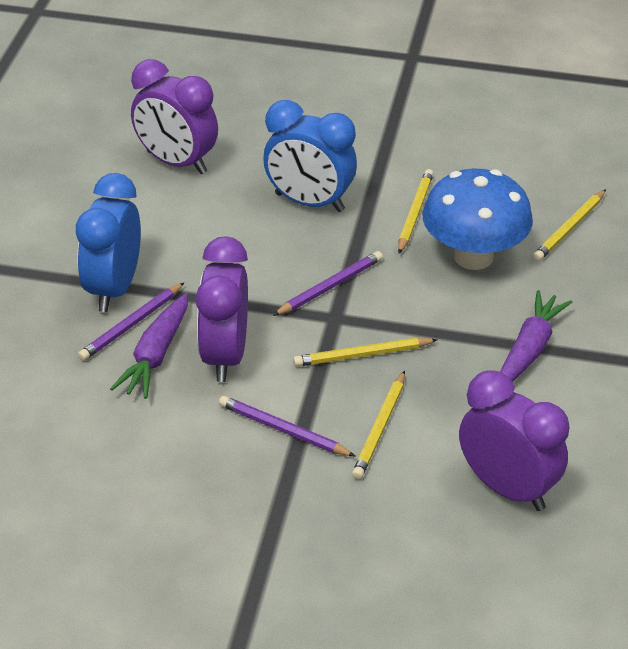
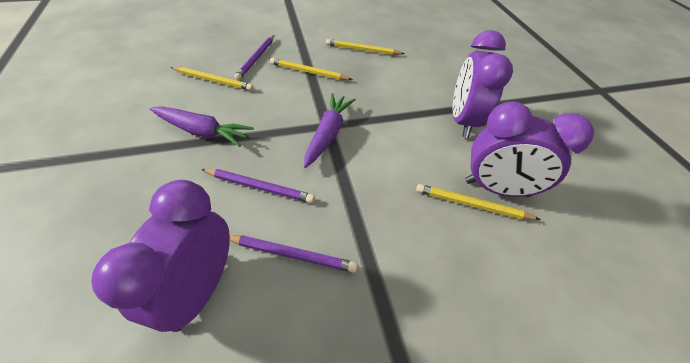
blue clock: [76,173,141,312] [263,100,357,212] = 2 -> none = 0
blue mushroom: [423,169,533,270] = 1 -> none = 0

